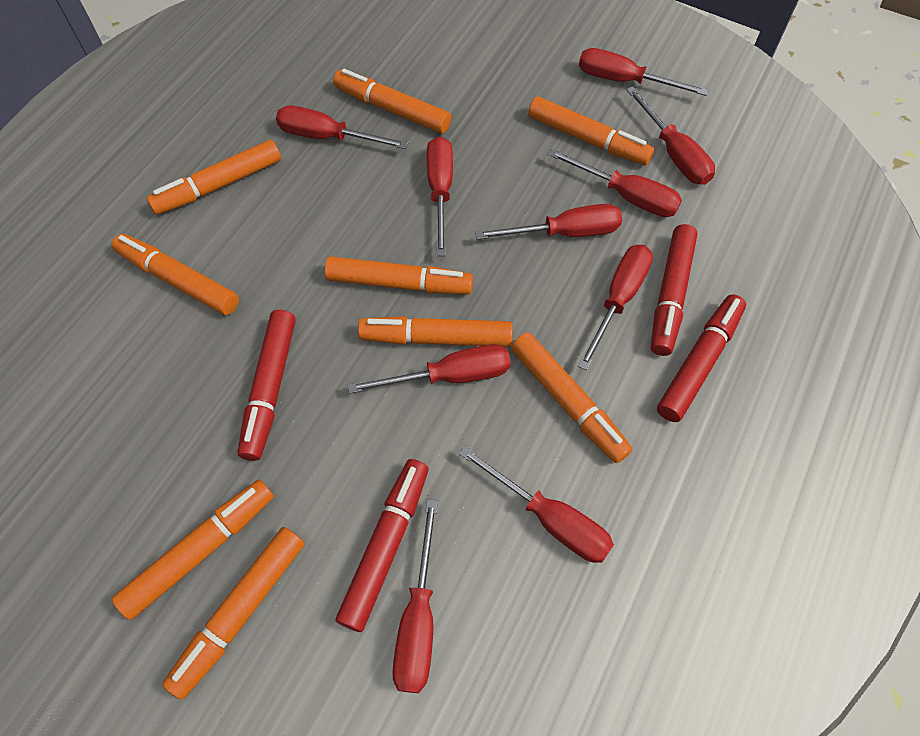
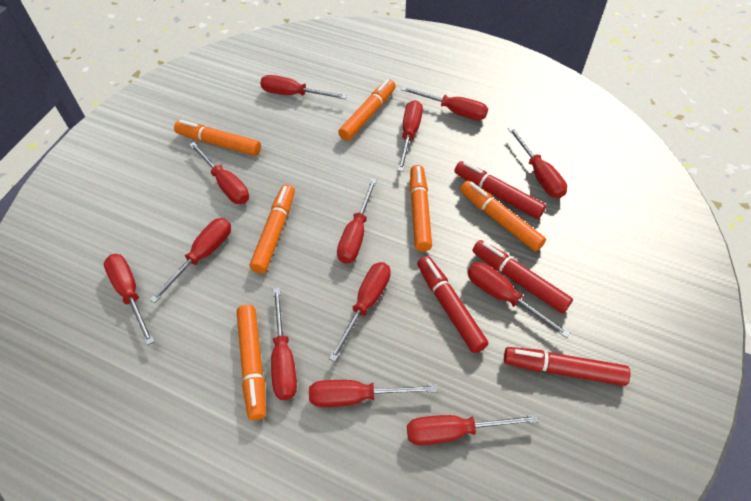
orange marker: [112,234,239,315] [112,480,274,620] [147,140,281,215] [162,527,305,699] [325,256,473,294] [333,69,451,133] [358,316,513,347] [511,332,632,463] [528,97,654,165] = 9 -> [174,120,261,156] [236,305,266,420] [250,184,295,274] [338,79,396,141] [410,165,432,252] [460,181,546,252] = 6
red screwdriver: [276,105,408,149] [348,344,511,394] [392,499,438,693] [427,137,453,256] [459,446,614,563] [475,204,622,240] [548,149,682,217] [578,245,653,370] [579,48,708,96] [626,86,715,185] = 10 -> [104,254,154,345] [150,218,231,303] [189,142,249,204] [260,75,347,99] [271,288,297,400] [309,380,438,407] [329,262,391,362] [337,178,377,264] [397,100,423,172] [401,86,488,120] [407,414,539,445] [467,262,570,338] [508,127,567,198] = 13

